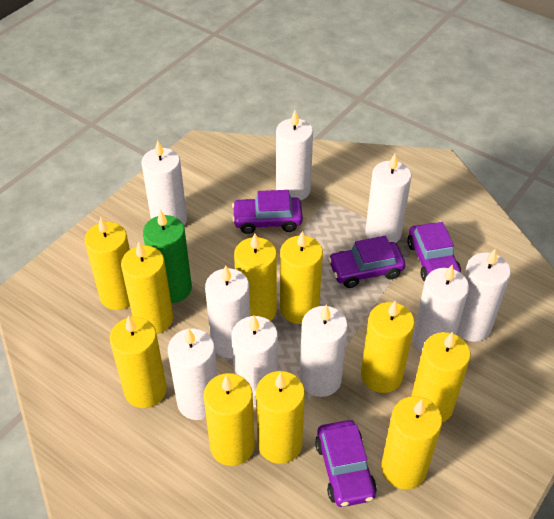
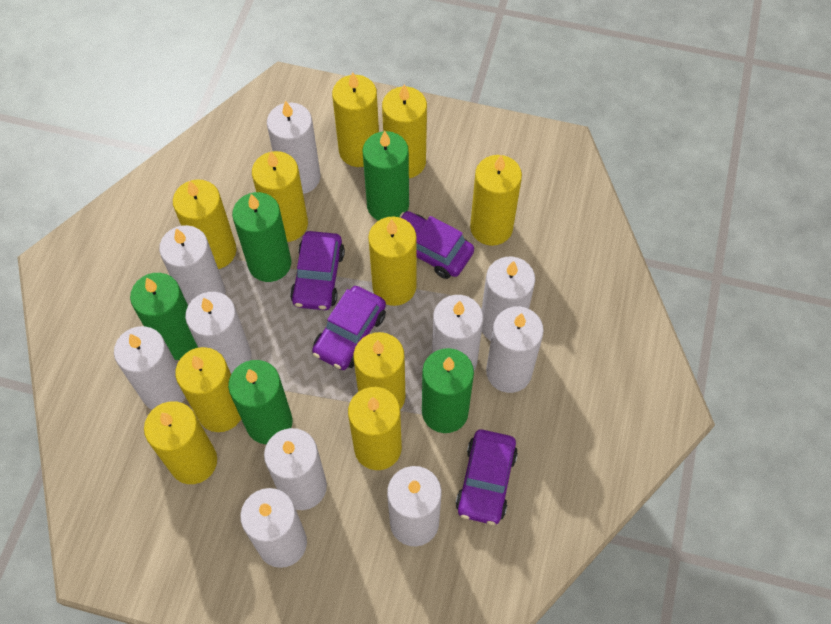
green candle: [143,210,192,303] = 1 -> [130,273,198,360] [228,360,293,444] [232,192,292,282] [362,131,409,221] [422,348,474,433] = 5
white candle: [141,140,187,225] [168,328,218,420] [205,265,250,358] [231,315,278,407] [276,111,313,201] [300,305,348,397] [365,154,412,243] [413,265,469,353] [457,249,511,342] = 9 -> [114,326,185,410] [159,225,226,305] [185,292,251,374] [240,488,307,568] [264,428,327,510] [267,101,320,194] [387,466,442,547] [432,295,483,371] [482,257,535,341] [486,306,544,393] = 10

